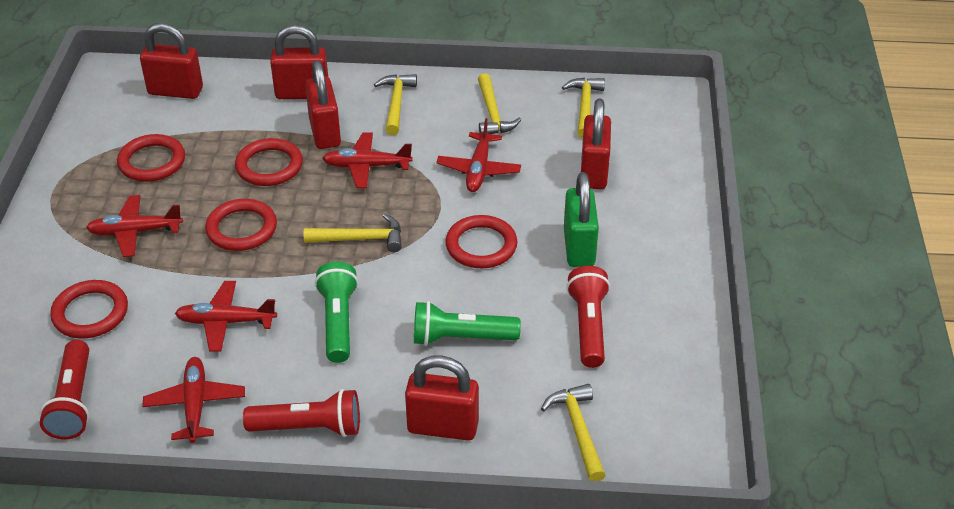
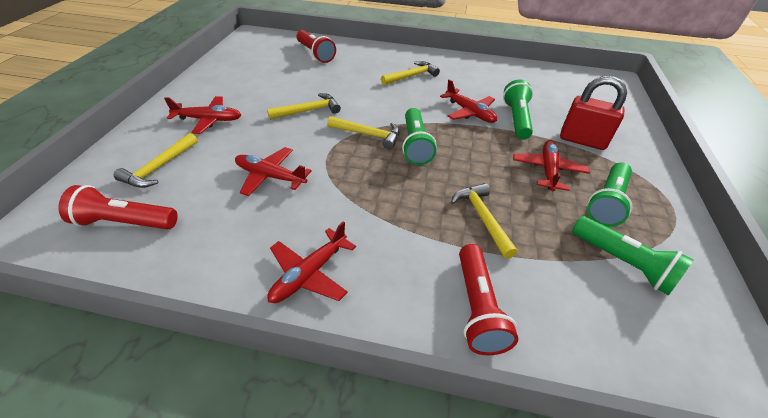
green flashlight: [315,261,358,363] [414,301,521,346] = 2 -> [402,108,436,165] [503,80,533,140] [572,216,694,295] [587,162,633,227] = 4
green padlock: [564,172,599,267] = 1 -> none = 0
red padlock: [140,23,203,99] [270,25,328,99] [305,60,341,149] [405,356,479,440] [581,99,611,189] = 5 -> [560,76,627,150] = 1
red ring: [50,280,128,339] [117,134,185,182] [205,199,277,251] [235,138,303,186] [445,215,517,268] = 5 -> none = 0

